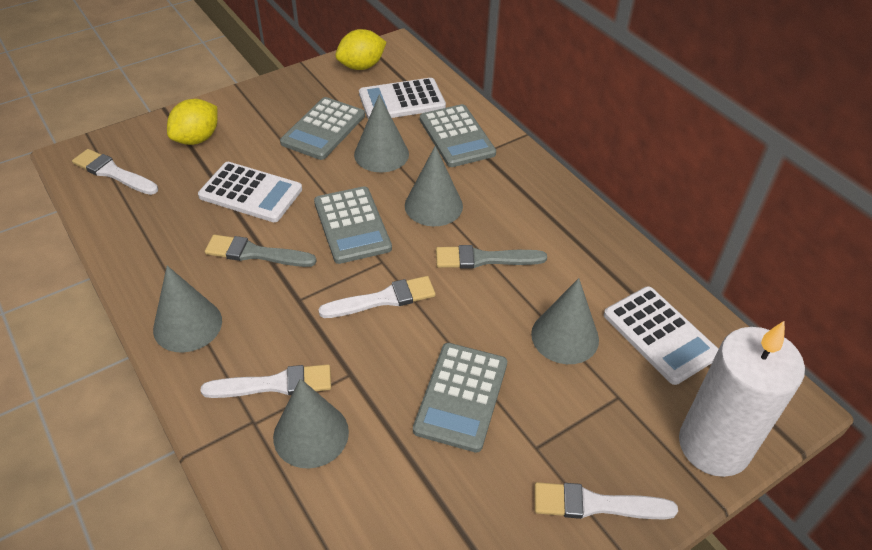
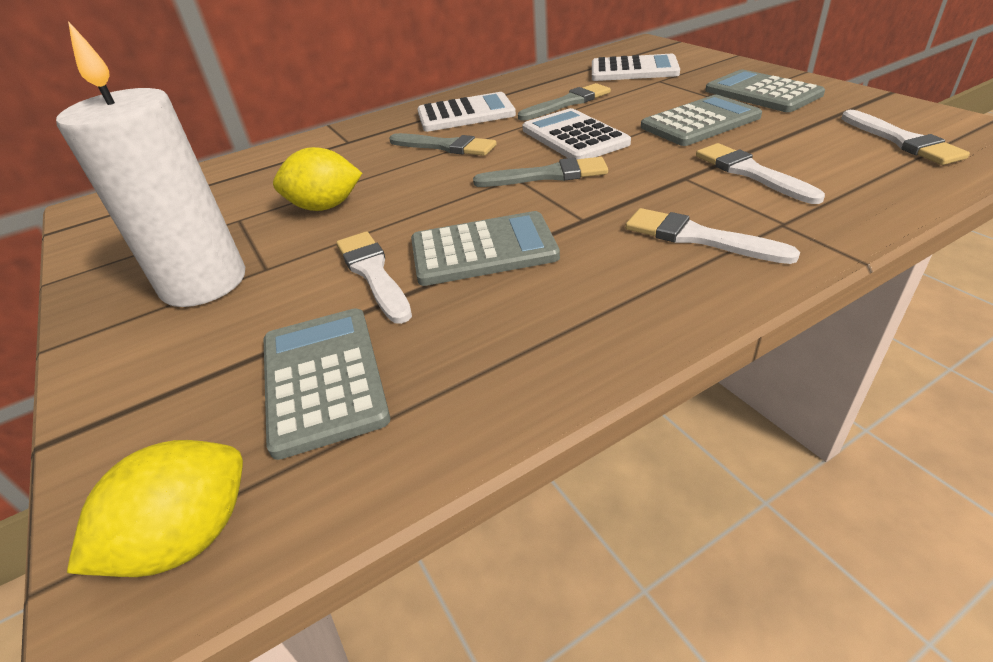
grey brush: [205,235,317,267] [436,245,547,269] = 2 -> [389,133,497,156] [473,157,608,187] [518,83,611,120] = 3
grey cone: [153,266,222,352] [273,378,349,469] [354,95,409,172] [405,146,463,226] [531,278,599,364] = 5 -> none = 0

